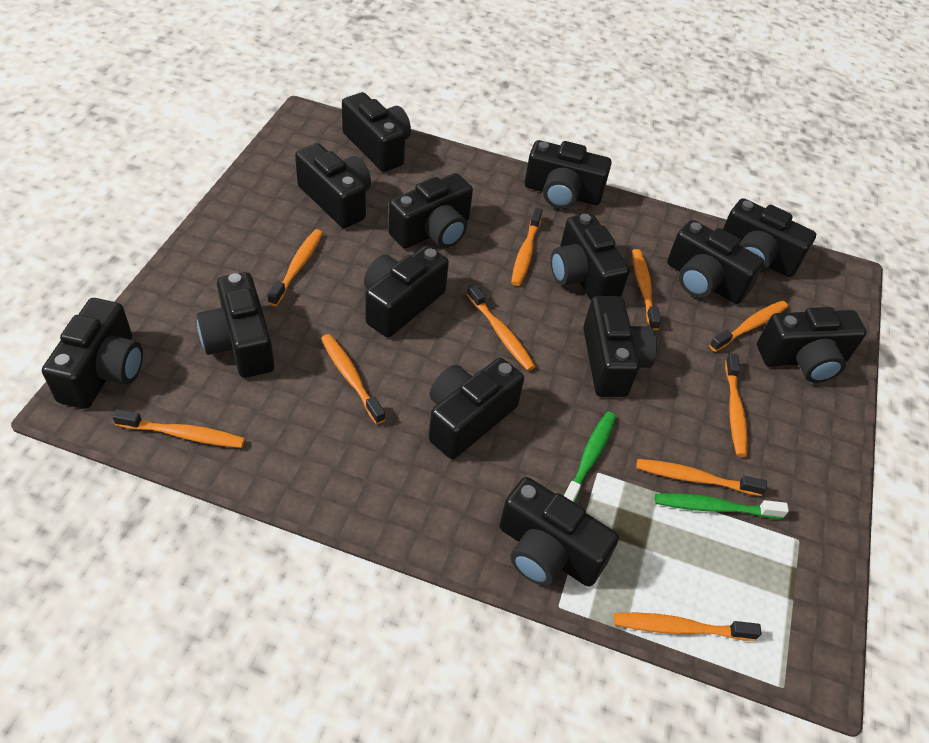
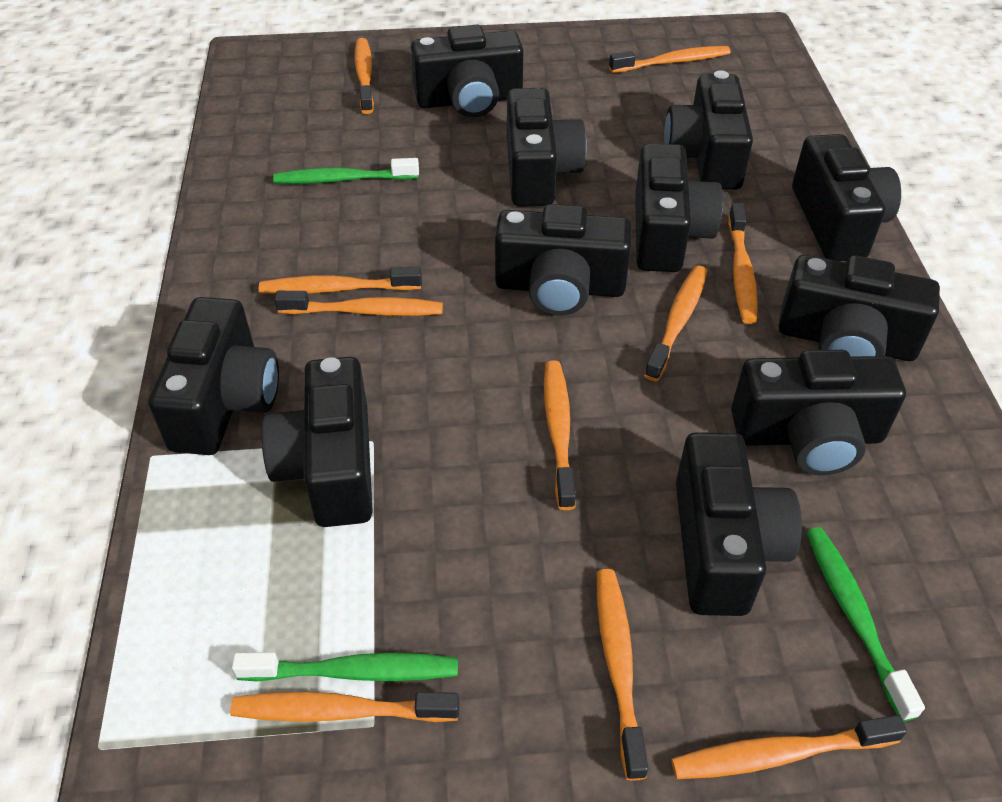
black camera: [42,298,143,409] [197,272,275,378] [295,143,371,228] [342,92,411,172] [364,246,449,337] [388,173,473,248] [429,358,524,459] [499,477,619,587] [525,140,612,209] [551,213,630,301] [583,296,657,397] [667,220,765,304] [723,198,816,277] [757,307,867,383] = 14 -> [149,297,279,455] [262,357,373,527] [411,25,524,117] [495,204,632,316] [507,88,587,207] [635,143,723,272] [664,70,753,190] [676,432,802,616] [731,350,906,475] [779,255,940,361] [792,134,901,261] = 11
green toothbrush: [563,412,616,503] [655,493,789,519] = 2 -> [232,652,458,681] [273,158,419,184] [806,527,925,722] = 3

